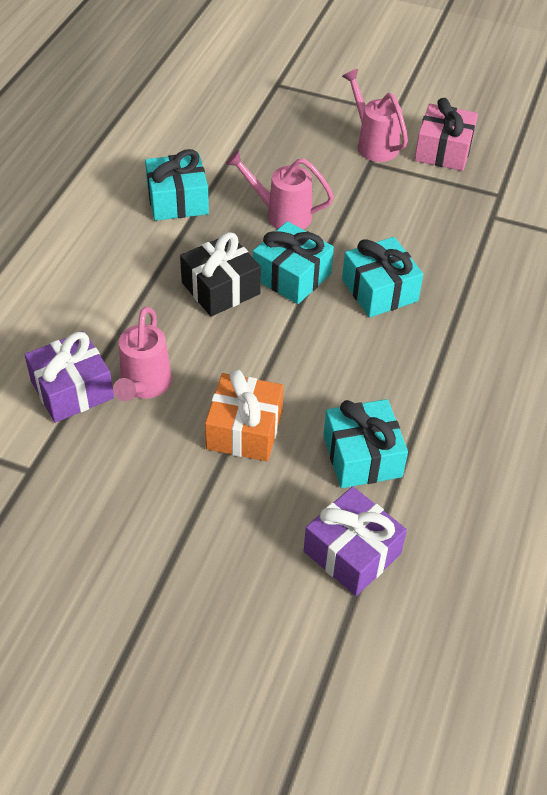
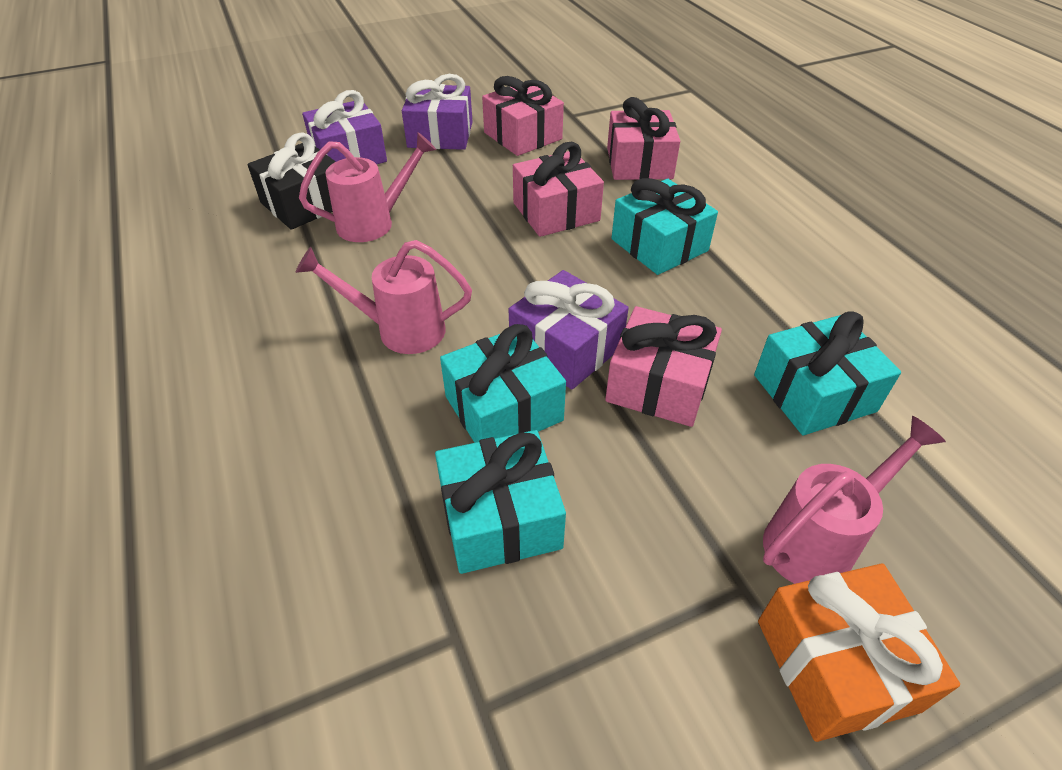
pink gift: [414,98,478,171] = 1 -> [482,76,564,156] [513,142,604,237] [605,306,722,427] [607,97,680,180] = 4
purple gift: [25,331,114,423] [304,486,407,596] = 2 -> [302,90,387,164] [402,74,473,150] [508,270,629,390] = 3

